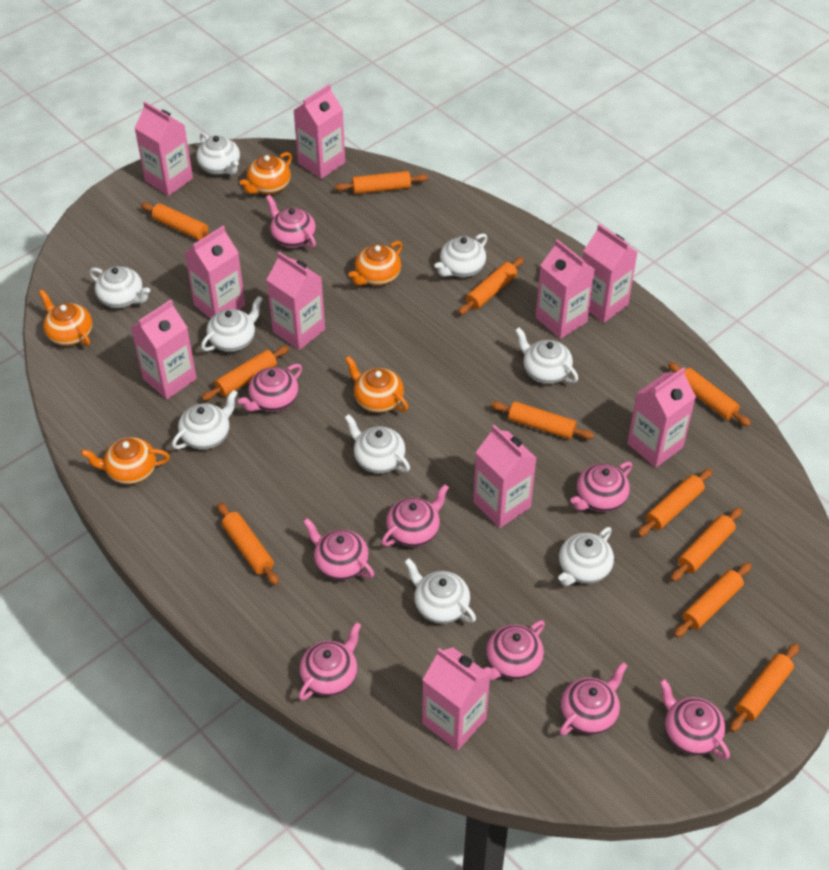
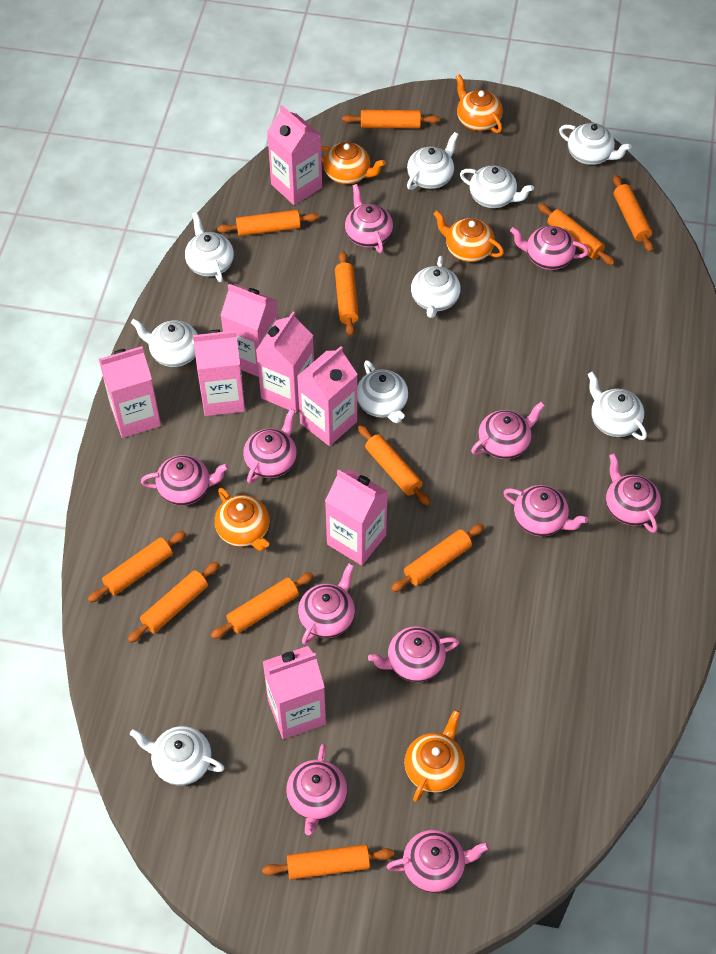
pink carton: [131,300,197,399] [134,101,193,196] [184,226,245,319] [267,252,325,350] [293,84,345,179] [422,647,490,751] [473,425,536,528] [535,239,595,339] [583,224,637,323] [627,367,696,468] = 10 -> [99,346,161,438] [193,329,245,416] [220,284,278,377] [256,312,314,413] [263,646,326,739] [267,105,322,205] [297,346,358,446] [325,469,388,566] = 8
pink teapot: [238,364,302,412] [266,195,316,248] [299,622,361,701] [303,518,374,580] [381,484,449,547] [484,620,545,680] [559,662,627,736] [571,462,632,512] [659,679,730,759] = 9 -> [141,455,229,505] [243,408,297,484] [286,744,347,835] [298,563,355,645] [345,184,393,253] [368,626,459,682] [386,830,490,893] [471,402,545,459] [503,485,588,536] [510,226,589,270] [606,453,661,533] = 11

